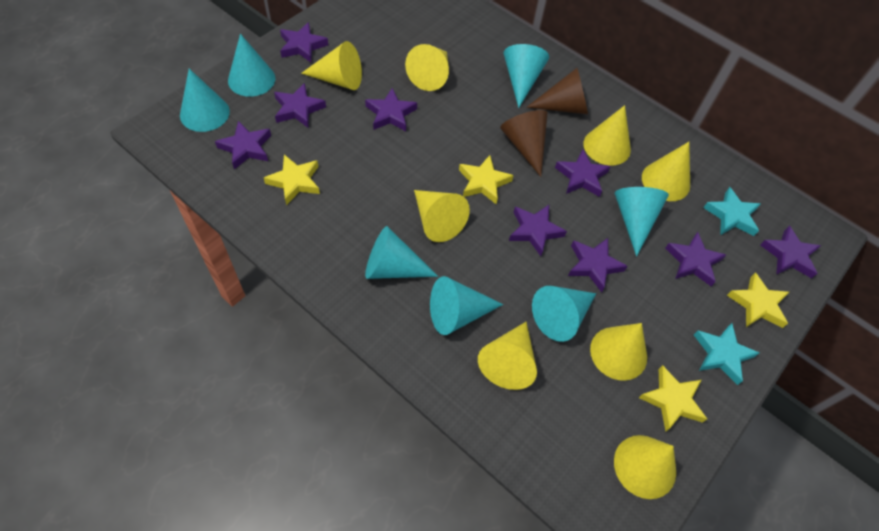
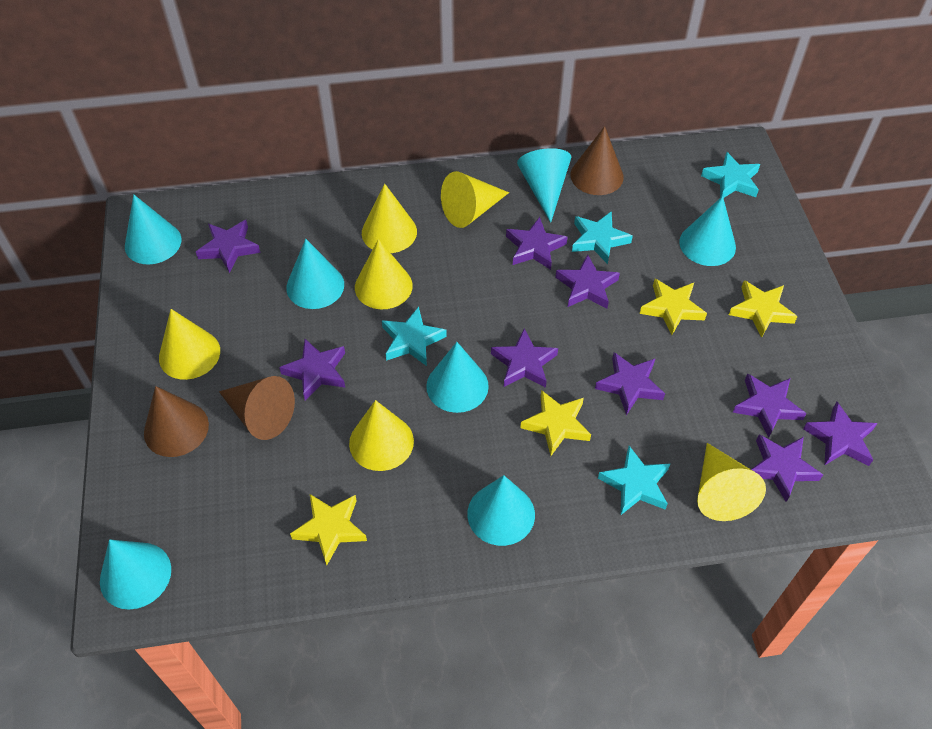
brown cone: [500,110,548,177] [526,68,588,114] = 2 -> [144,386,209,457] [219,376,295,440] [570,126,624,195] = 3
turquoise star: [694,323,759,385] [703,187,760,236] = 2 -> [382,307,447,366] [572,211,633,264] [598,446,670,515] [701,152,760,198] = 4
yellow cone: [301,41,362,90] [405,44,449,91] [414,190,470,242] [478,322,537,390] [584,105,631,166] [590,323,647,381] [614,435,676,499] [642,142,690,201] = 8 -> [159,309,220,380] [349,400,414,471] [355,239,413,309] [362,183,417,253] [441,171,509,228] [697,443,766,521] = 6

